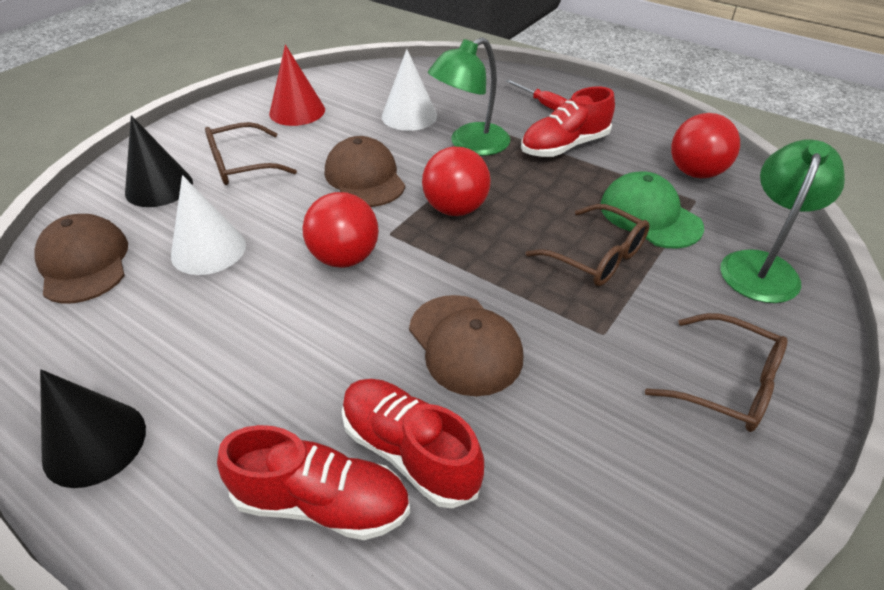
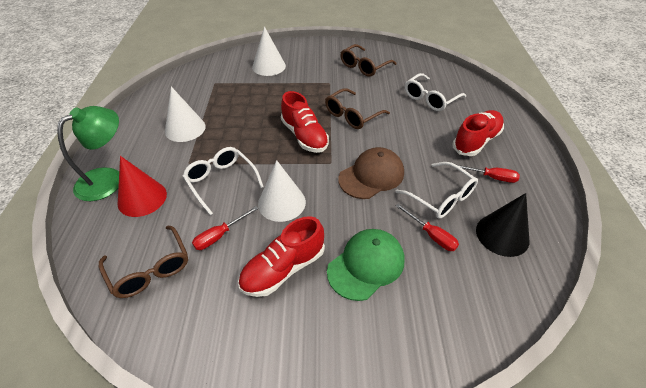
black cone: [40,369,146,488] [125,115,193,207] = 2 -> [476,193,530,257] = 1
brown cap: [34,214,128,303] [325,136,405,207] [409,295,523,396] = 3 -> [338,147,404,199] = 1
green lamp: [428,37,510,156] [720,139,845,303] = 2 -> [57,106,119,201] = 1
red ball: [302,192,379,268] [422,147,491,216] [671,113,740,178] = 3 -> none = 0
red screwdriver: [506,79,568,110] = 1 -> [192,206,259,250] [396,204,459,251] [451,165,520,183] = 3
white cone: [171,175,246,275] [382,49,437,131] = 2 -> [165,86,206,142] [252,27,286,76] [258,160,306,222] = 3
white glasses: none = 0 -> [183,147,264,215] [395,162,478,219] [405,73,466,111] = 3

